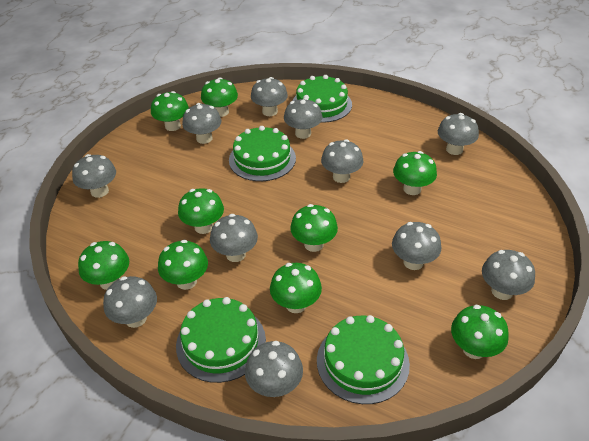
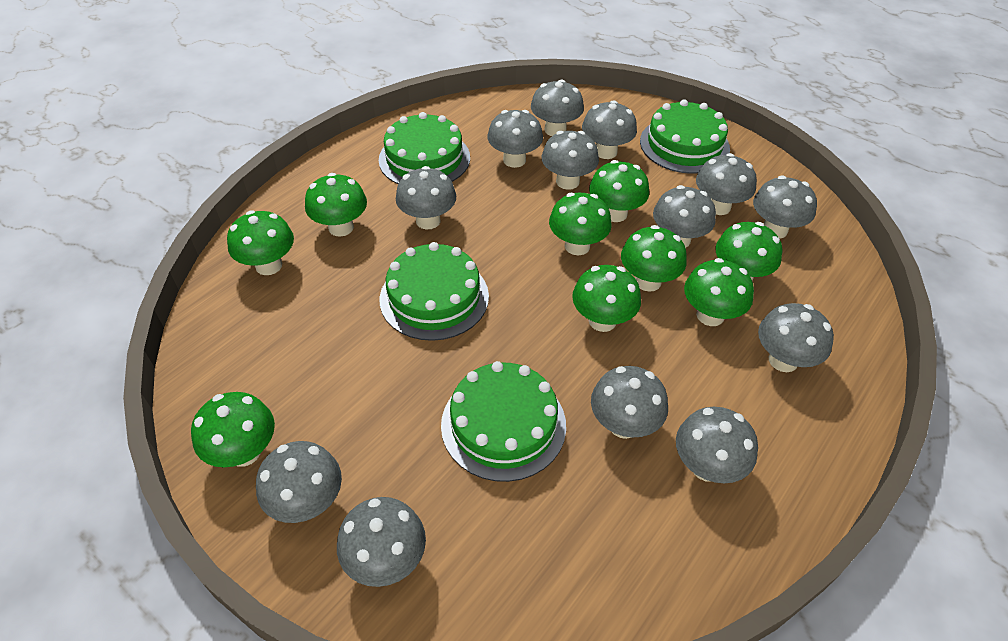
grey mushroom: [72,154,116,198] [103,276,157,328] [182,103,222,144] [210,214,258,262] [245,341,303,397] [251,77,288,116] [284,98,322,139] [321,139,363,183] [392,222,441,270] [438,113,479,155] [482,250,535,300] = 11 -> [256,441,342,523] [337,497,426,587] [396,166,456,230] [488,110,543,168] [531,79,584,136] [542,131,599,190] [582,100,637,159] [591,366,668,439] [653,185,716,248] [676,407,758,483] [696,153,757,215] [753,176,817,239] [758,303,834,372] = 13

